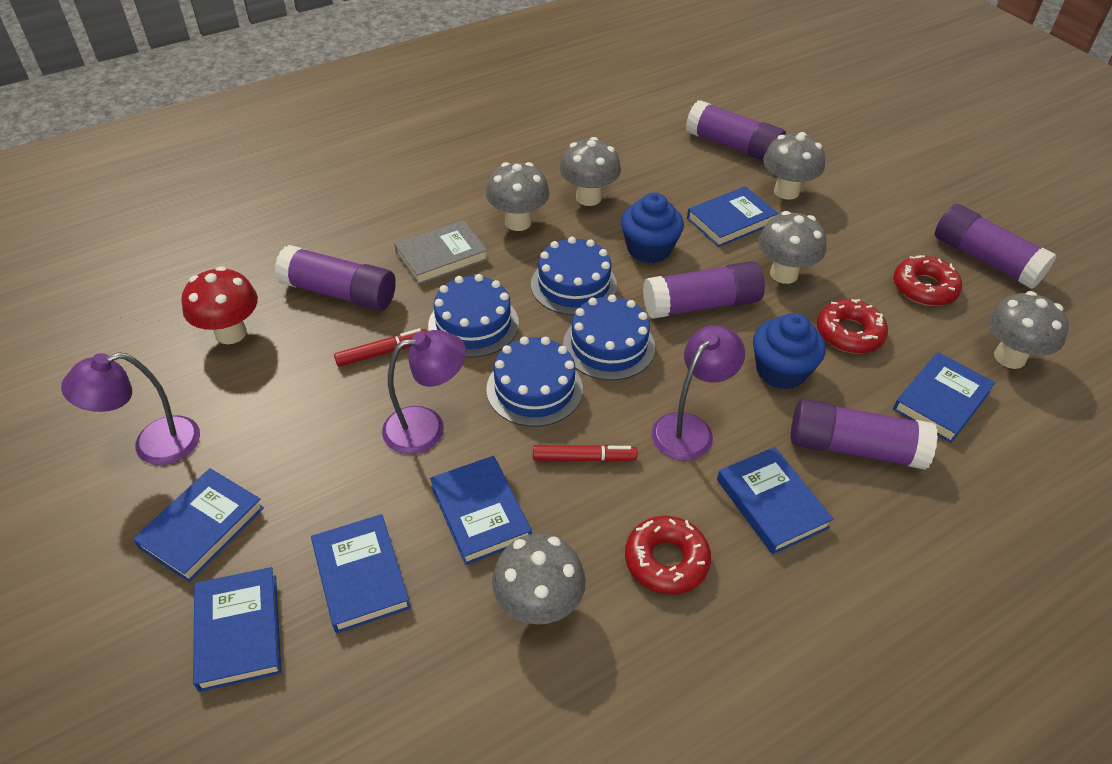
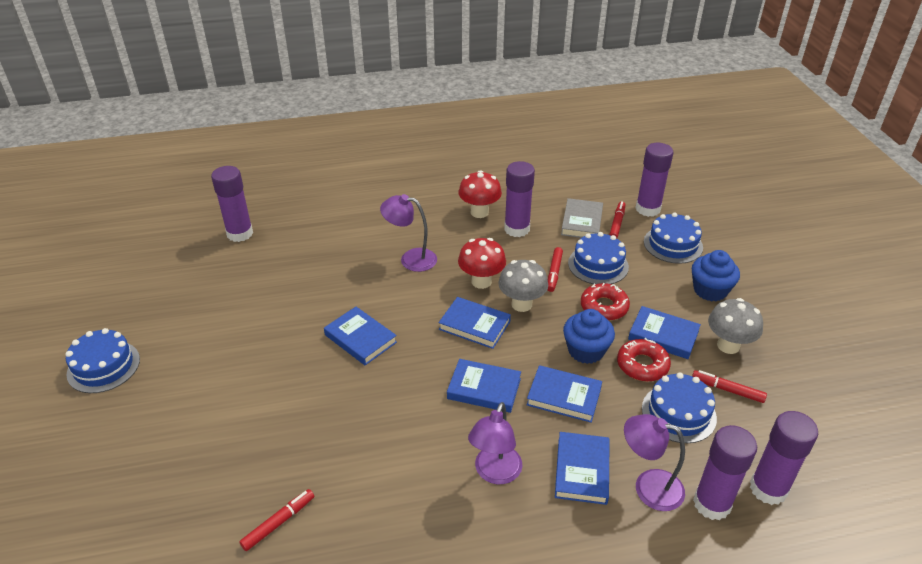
blue book: [133,468,264,582] [193,567,281,692] [311,514,411,633] [430,456,532,565] [687,186,778,247] [717,447,834,555] [893,352,995,443] = 7 -> [324,307,397,365] [439,297,511,349] [447,359,521,413] [527,365,602,423] [555,432,610,505] [628,306,701,359] = 6
grey mushroom: [486,162,550,231] [492,534,586,625] [559,137,621,206] [758,211,826,284] [763,132,825,200] [989,291,1069,369] = 6 -> [498,260,548,312] [708,298,763,354] = 2
red donut: [625,516,711,595] [817,299,888,354] [893,255,962,306] = 3 -> [581,283,630,320] [617,338,671,382] = 2
red marker: [334,328,427,367] [533,445,638,462] = 2 -> [239,489,314,551] [547,247,563,292] [609,201,625,238] [692,370,767,403] = 4
red mushroom: [182,266,258,344] = 1 -> [458,238,506,289] [459,170,502,218] = 2

